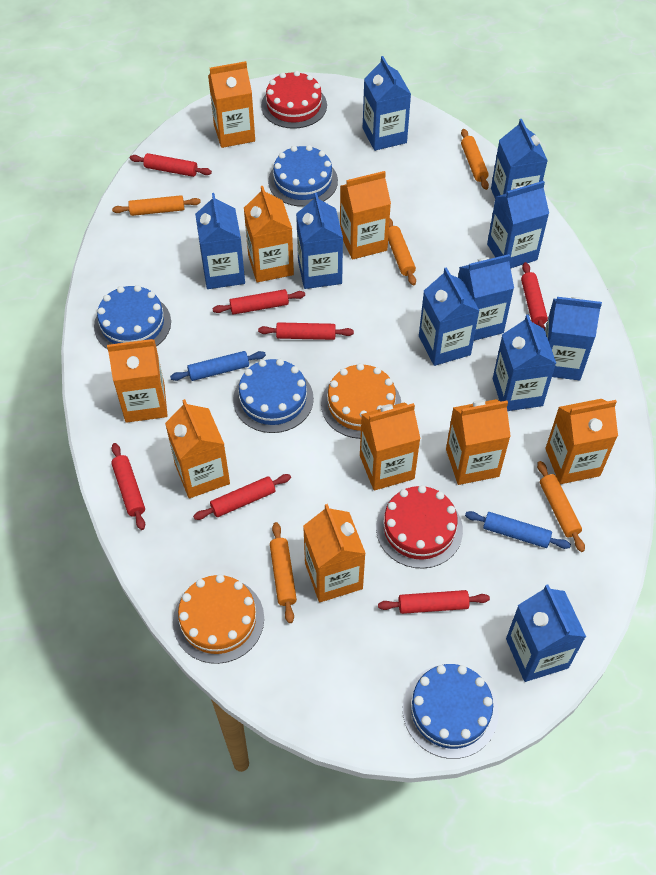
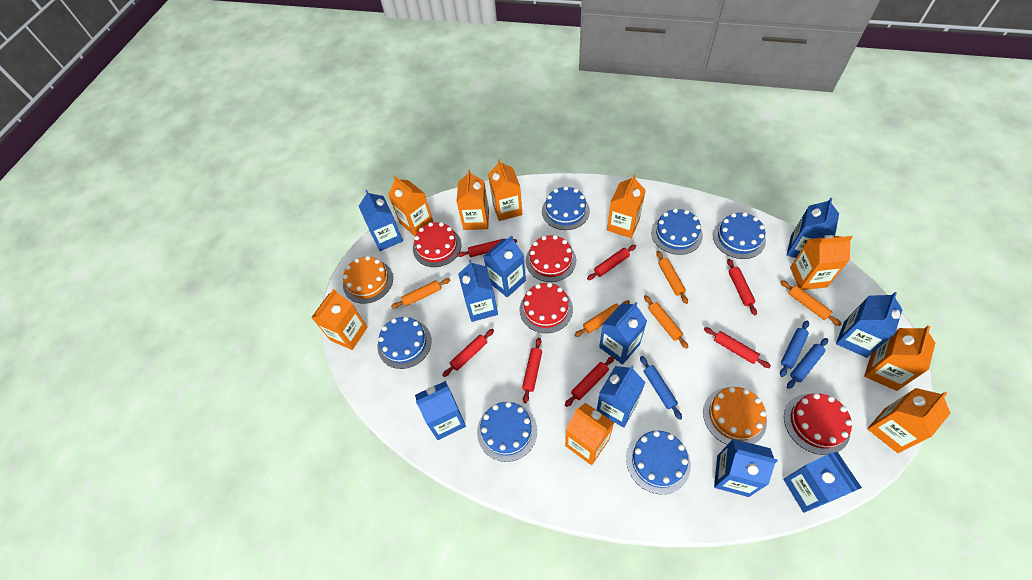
blue cake: [94,285,171,349] [233,359,314,433] [268,145,338,207] [403,664,499,759] = 4 -> [378,316,432,369] [477,402,537,462] [542,186,590,230] [626,430,691,495] [651,208,703,255] [713,212,766,259] = 6
blue rolling pin: [170,351,266,381] [465,511,571,549] = 2 -> [640,356,682,420] [780,320,809,377] [787,338,828,389] = 3
red cake: [261,71,327,129] [376,485,463,569] = 2 -> [413,222,462,267] [520,283,573,333] [526,235,576,282] [784,393,852,455] = 4

